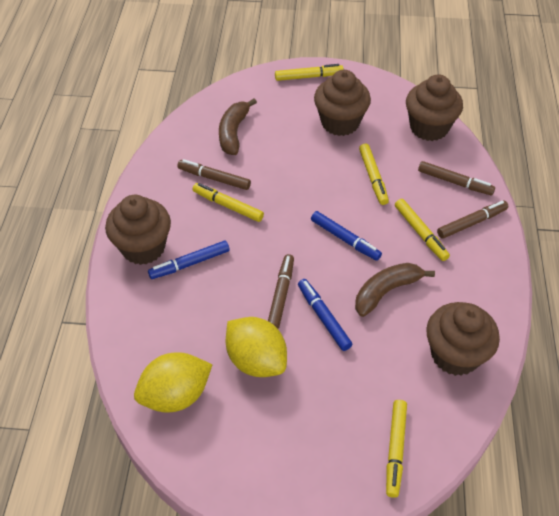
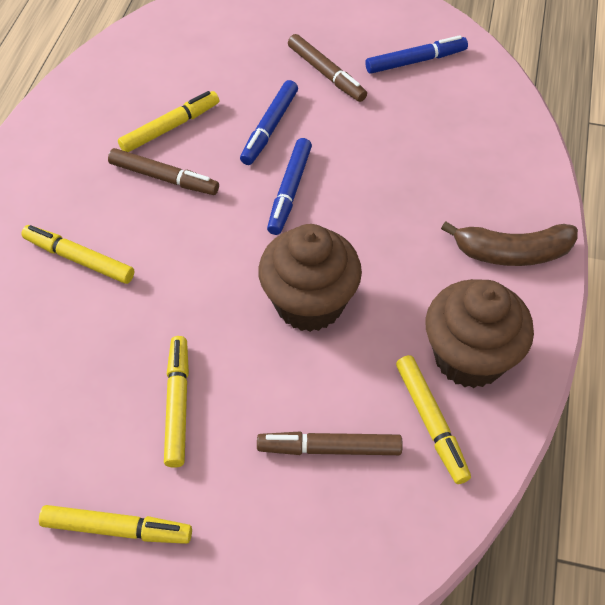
brown banana: [219,99,257,155] [355,263,435,317] = 2 -> [441,222,578,266] = 1
brown cupcake: [105,195,171,265] [314,70,371,136] [406,74,463,141] [426,302,500,376] = 4 -> [258,224,362,332] [425,279,534,388] = 2
brown marker: [177,159,251,190] [268,254,294,329] [418,161,495,195] [437,201,508,239] = 4 -> [108,148,219,195] [257,432,403,455] [288,34,367,102] = 3
yellow lemon: [134,352,213,413] [226,317,287,377] = 2 -> none = 0

